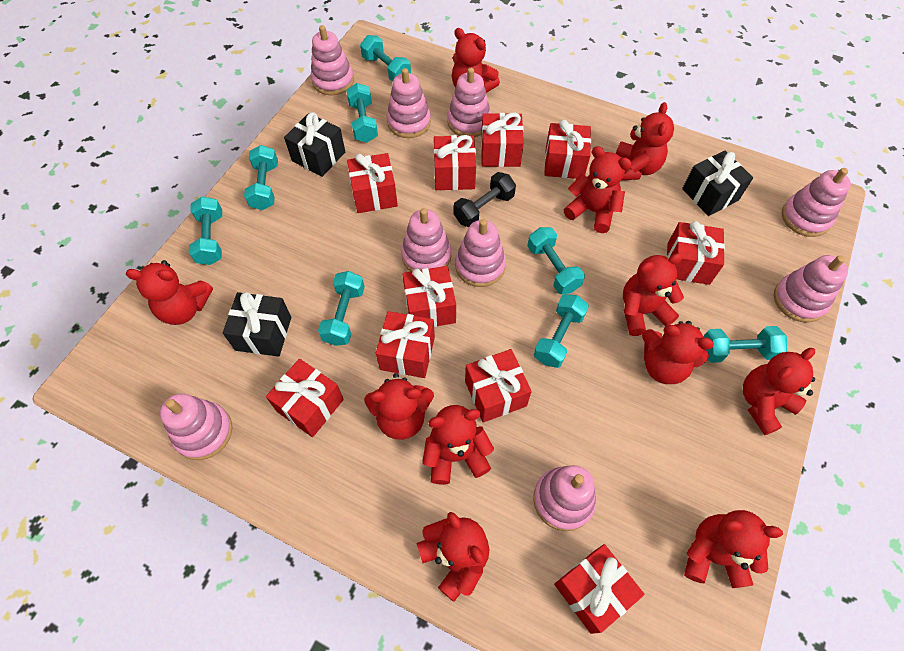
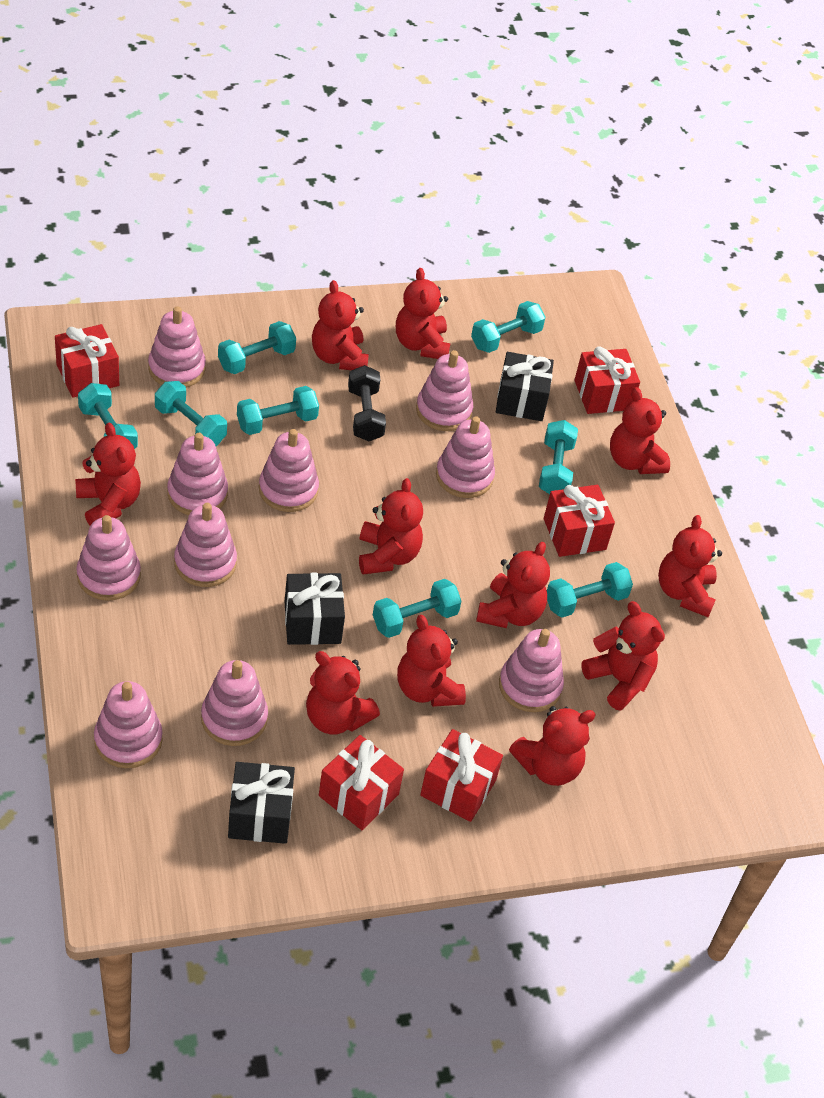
pink stacking toy: [160,393,232,460] [311,25,354,95] [387,68,431,138] [401,208,451,271] [447,68,491,137] [455,219,506,287] [533,465,596,531] [774,255,848,322] [782,168,851,237] = 9 -> [77,515,141,601] [94,681,163,768] [148,306,206,387] [167,433,228,515] [174,503,237,587] [201,660,268,746] [259,429,319,512] [416,350,473,431] [436,416,495,498] [499,629,564,712] = 10
red gift: [266,359,344,437] [347,153,398,213] [376,311,435,378] [402,266,456,327] [434,135,476,190] [465,349,532,423] [481,112,524,167] [544,120,591,179] [554,544,645,634] [667,221,725,285] = 10 -> [55,324,119,398] [319,735,404,830] [420,729,503,822] [544,485,615,557] [574,346,640,414] = 5

